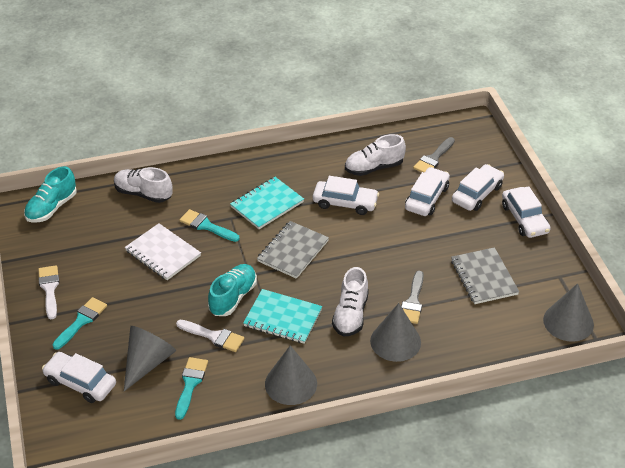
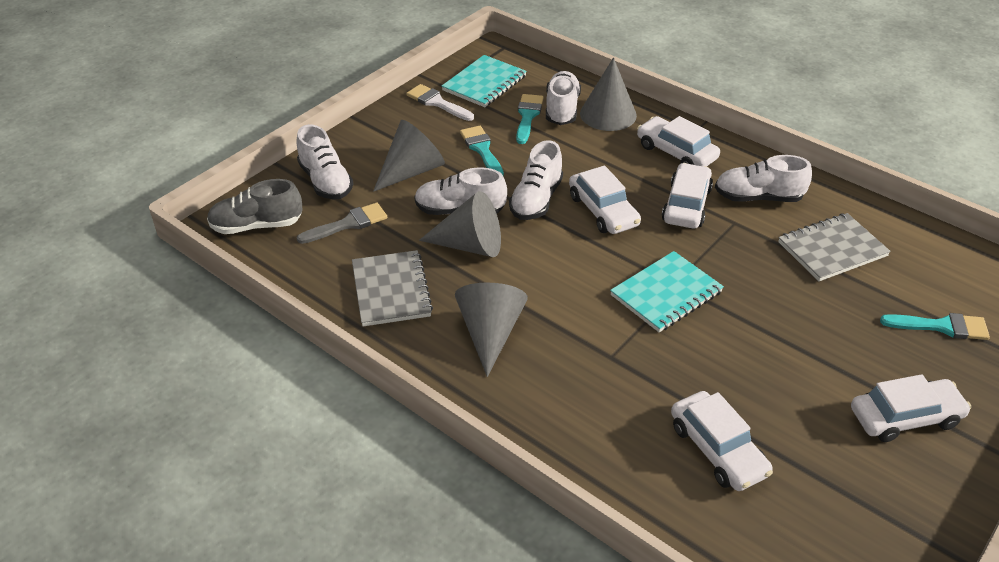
grey brush: [401,271,424,324] [413,137,455,173] = 2 -> [297,202,387,244] = 1
grey shoe: none = 0 -> [207,179,303,234] = 1
turquoise shoe: [24,166,77,223] [208,264,257,316] = 2 -> none = 0
white brush: [38,265,59,319] [176,320,244,352] = 2 -> [406,84,474,121] = 1
white notebook: [125,223,201,280] = 1 -> none = 0
white shoe: [114,167,173,203] [332,267,369,337] [345,134,406,176] = 3 -> [296,124,353,199] [414,167,507,215] [509,140,563,220] [546,71,581,125] [715,155,812,202] = 5

